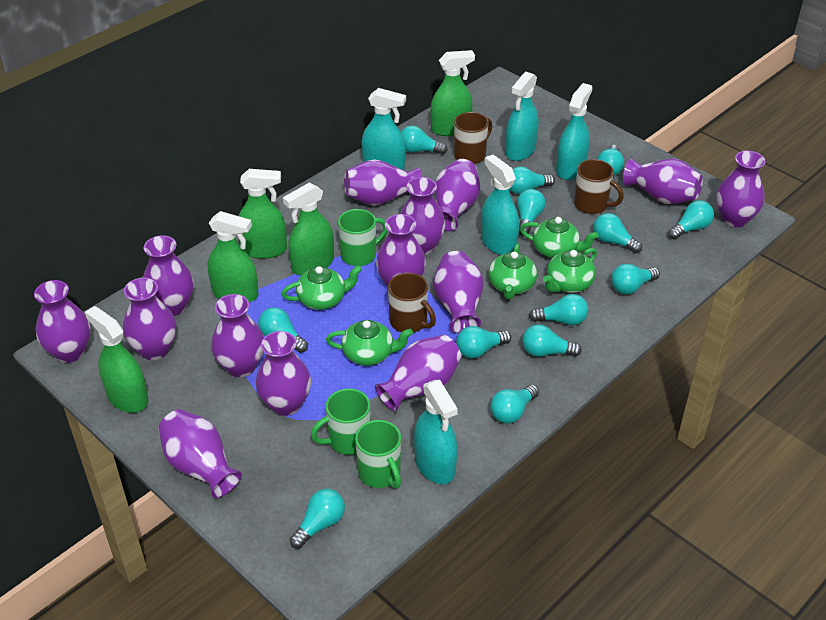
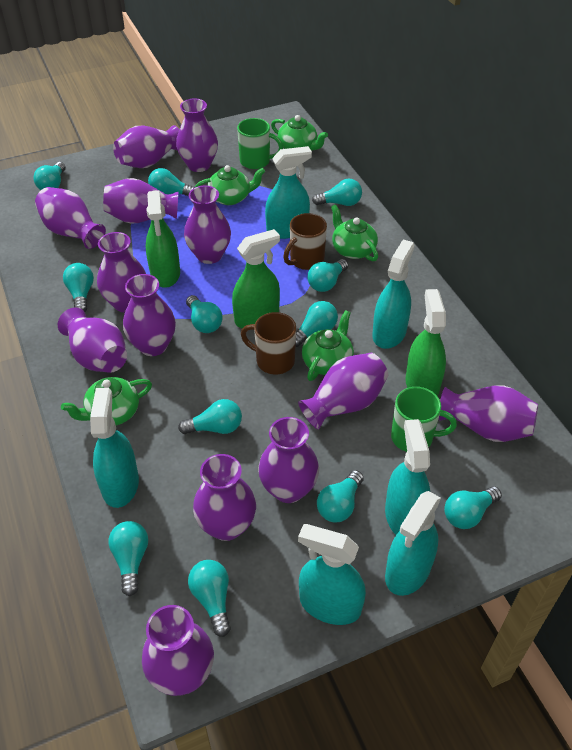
brown mug: [388,273,436,333] [454,112,492,164] [574,159,624,214] = 3 -> [241,312,296,375] [283,213,327,270] = 2
green mug: [311,388,370,455] [338,209,387,266] [355,420,401,489] = 3 -> [237,118,283,169] [391,387,457,452] = 2
green spray bottle: [85,306,148,413] [208,211,259,303] [239,169,287,259] [283,183,334,276] [431,50,475,136] = 5 -> [146,191,180,288] [232,229,280,328] [405,289,446,396] = 3
purple vase: [34,280,91,363] [123,278,176,360] [143,235,194,316] [158,409,242,498] [211,294,264,377] [256,331,311,416] [344,159,422,205] [375,335,462,412] [376,214,426,287] [400,177,445,255] [433,251,483,333] [435,159,480,231] [623,159,703,204] [717,151,766,228] = 14 -> [35,187,106,249] [58,307,127,373] [97,232,146,313] [103,178,178,224] [113,125,179,168] [123,274,176,356] [142,605,214,696] [176,98,218,172] [184,185,231,264] [193,454,256,541] [258,417,319,503] [298,353,388,429] [439,385,538,442] = 13
turquoise light bulb: [258,307,308,353] [289,489,345,549] [401,126,448,155] [456,326,511,359] [490,385,539,424] [509,166,555,194] [517,189,546,235] [522,324,582,357] [529,294,588,325] [593,213,642,253] [597,145,624,176] [611,264,660,294] [668,200,714,240] = 13 -> [33,162,65,190] [63,263,94,312] [108,521,148,596] [148,168,195,196] [178,399,242,434] [186,295,223,333] [188,560,231,637] [295,301,338,347] [308,259,348,292] [312,178,362,206] [317,470,364,522] [444,486,502,529] = 12
turquoise spray bottle: [362,88,406,170] [414,380,458,484] [481,155,519,255] [505,72,539,161] [556,83,592,180] = 5 -> [90,388,139,508] [265,146,312,239] [298,524,366,625] [372,239,415,349] [385,419,430,535] [385,491,441,596] = 6

